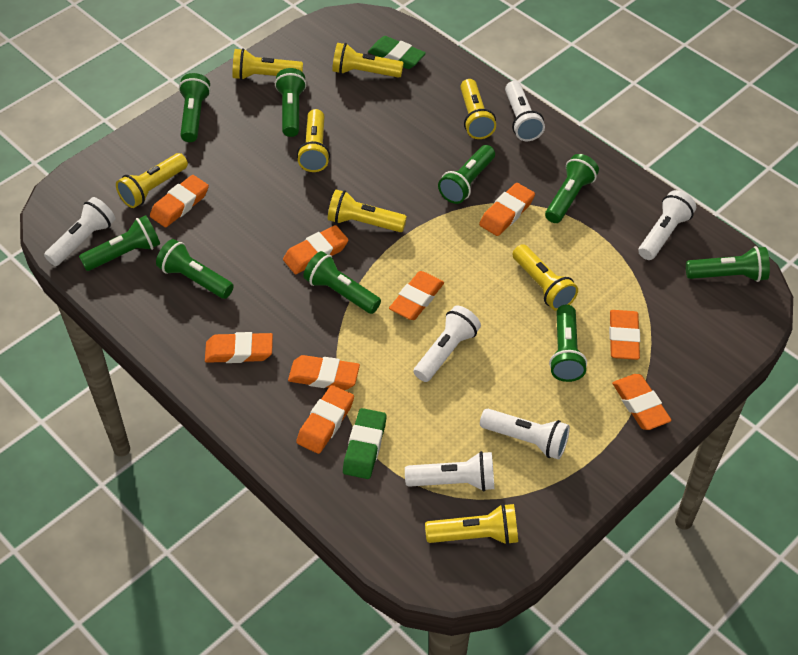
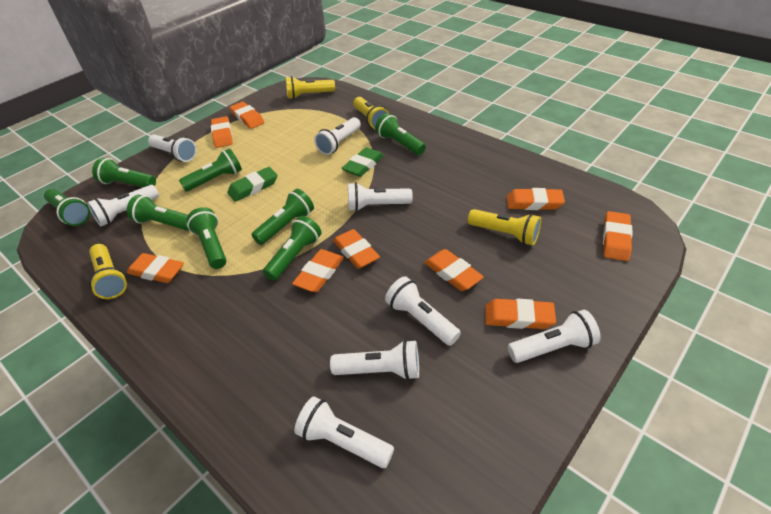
green flashlight: [79,215,160,271] [156,239,234,299] [179,73,211,142] [275,68,307,137] [303,251,381,314] [438,145,495,204] [545,154,599,223] [549,304,587,382] [686,246,770,282] = 9 -> [44,189,90,226] [92,158,156,187] [127,195,189,231] [179,148,242,191] [187,207,227,269] [251,189,314,245] [263,216,322,281] [375,113,426,155] = 8
white flashlight: [44,197,116,266] [405,451,494,491] [413,305,481,382] [480,409,570,460] [505,81,545,141] [638,190,696,260] = 6 -> [87,185,159,227] [148,135,197,162] [294,396,394,468] [314,117,361,155] [330,340,419,380] [348,182,413,212] [385,276,461,346] [508,310,601,363] = 8
yellow flashlight: [116,153,188,208] [232,48,303,80] [297,109,330,172] [328,190,407,232] [332,43,404,78] [425,504,518,545] [460,79,496,139] [513,244,578,311] = 8 -> [89,244,127,299] [286,76,335,99] [353,97,389,129] [468,209,541,245] = 4

